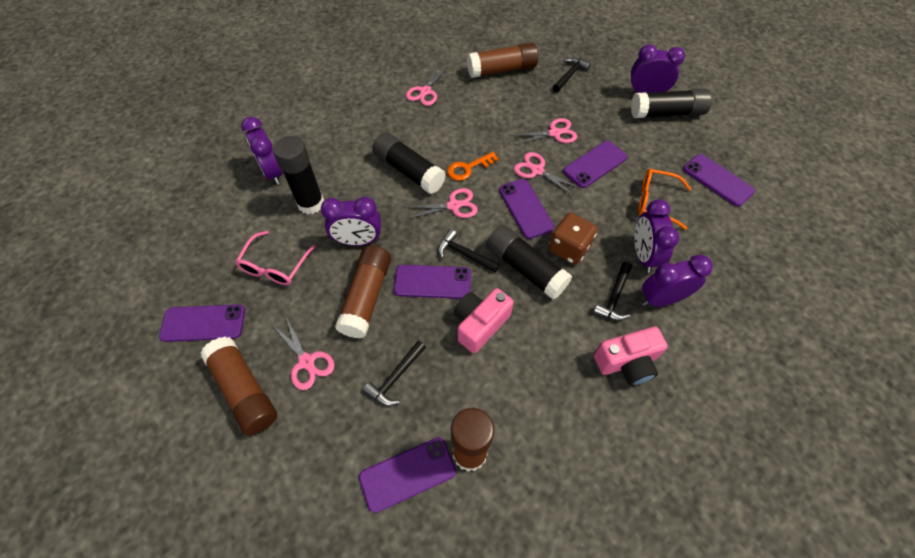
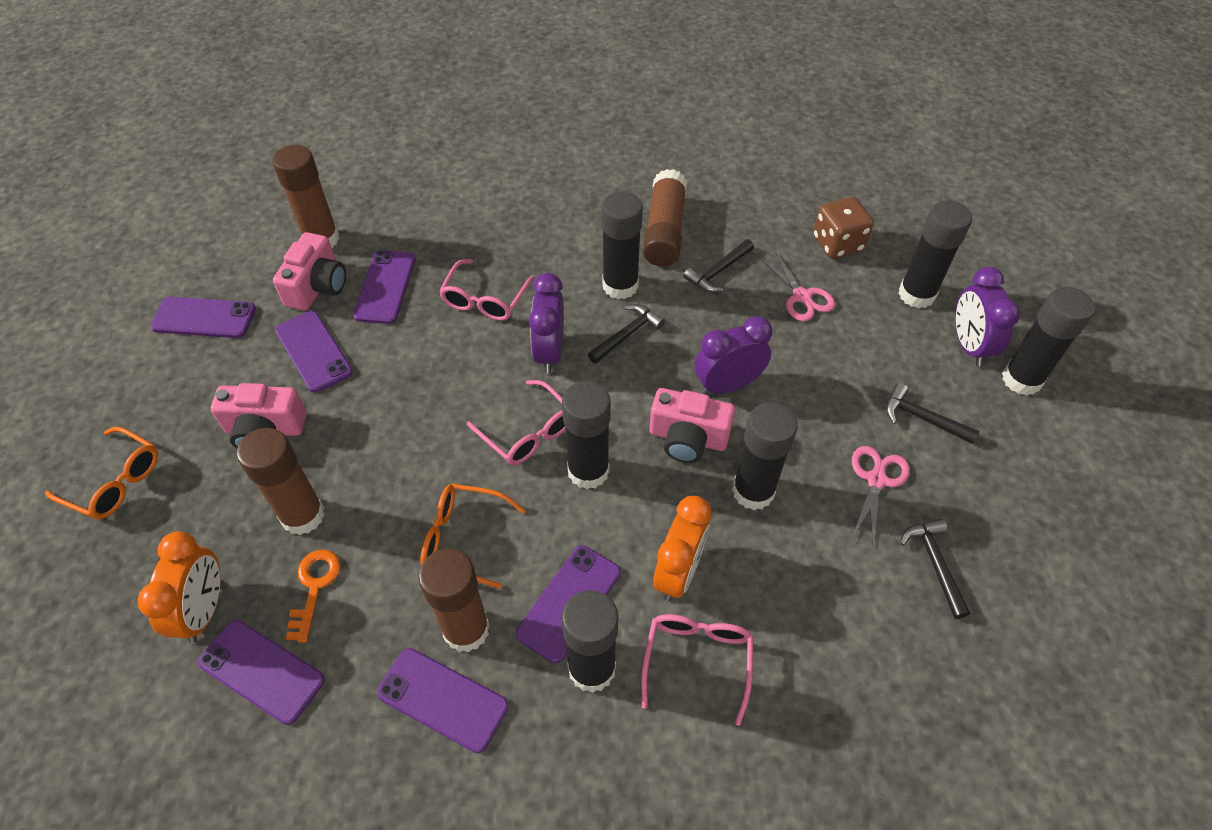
black glue stick: [273,136,324,214] [372,132,446,194] [486,225,572,300] [631,89,712,118] = 4 -> [561,590,619,693] [562,381,611,489] [601,191,643,299] [732,402,798,510] [898,200,972,308] [1002,287,1095,396] = 6
orange clock: none = 0 -> [138,532,221,643] [653,496,711,601] = 2
orange glasses: [638,169,691,230] = 1 -> [45,427,158,519] [420,484,526,589] = 2
pink camera: [454,288,514,353] [594,327,668,386] = 2 -> [211,383,307,449] [273,232,346,311] [650,388,735,463] = 3
pink glasses: [235,231,316,285] = 1 -> [439,259,535,321] [467,380,566,465] [641,614,754,726] = 3
pink scissors: [272,315,335,390] [405,188,478,219] [406,65,448,106] [511,118,577,145] [514,152,580,196] = 5 -> [759,250,835,321] [852,446,910,547] = 2
purple clock: [241,117,283,185] [321,197,381,246] [629,44,685,93] [635,199,679,273] [642,255,713,307] = 5 -> [529,273,564,373] [695,316,772,395] [955,267,1020,367] = 3

